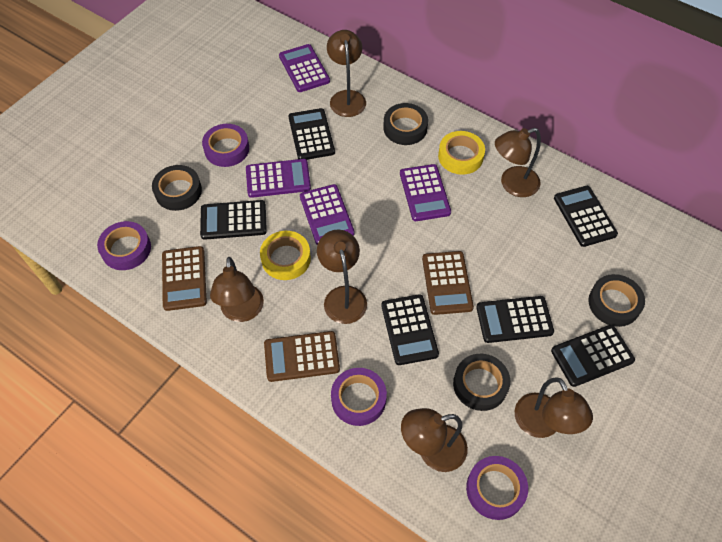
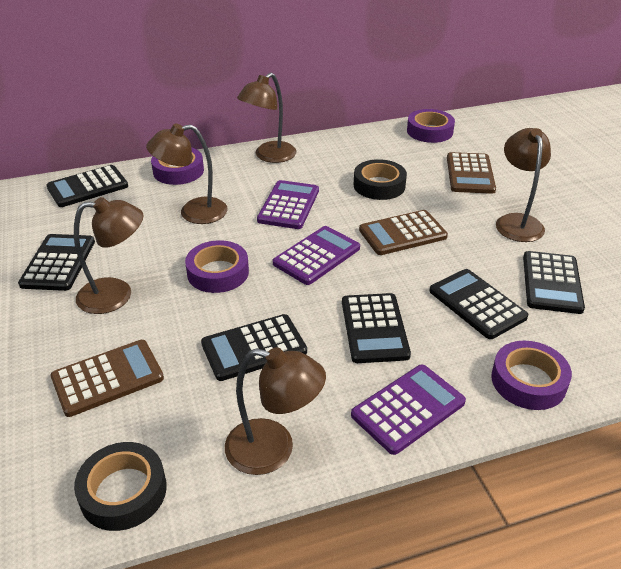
black tape: [152,165,202,211] [383,103,428,145] [453,354,510,411] [588,274,645,327] = 4 -> [74,442,167,531] [354,159,407,200] = 2
brown lamp: [210,257,264,322] [317,230,367,324] [327,30,366,117] [401,408,468,472] [495,128,541,197] [515,377,593,438] = 6 -> [74,197,144,314] [146,124,228,224] [225,347,326,475] [237,73,296,163] [496,128,551,242] = 5
purple calculator: [246,159,311,198] [279,44,330,92] [300,184,355,245] [400,164,451,221] = 4 -> [257,180,319,229] [273,226,360,285] [351,365,466,455] = 3
yellow tape: [260,231,311,280] [438,131,485,175] = 2 -> none = 0

